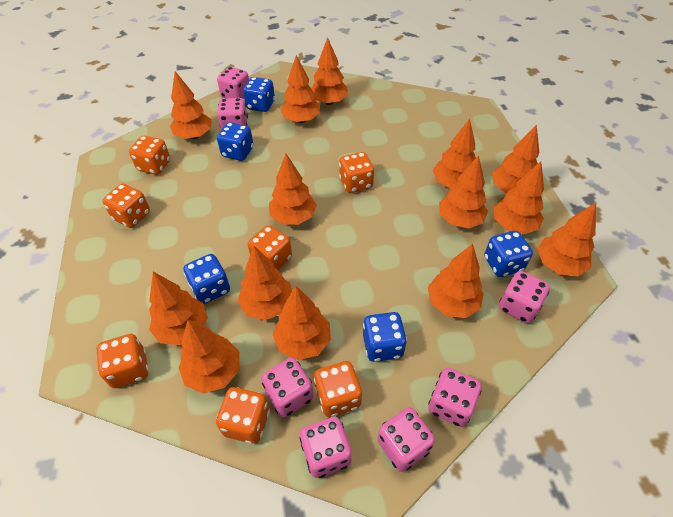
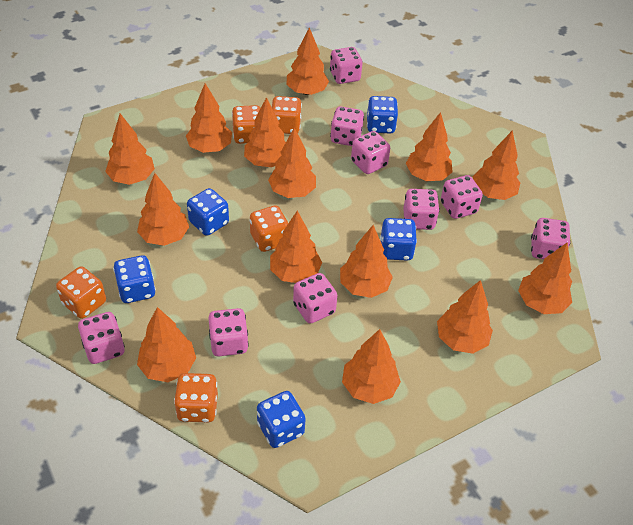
orange dice: [97,334,149,388] [102,184,150,228] [129,136,170,175] [216,387,270,444] [248,225,292,270] [314,361,362,417] [339,152,374,193] = 7 -> [56,266,106,319] [174,373,218,422] [232,105,261,144] [250,205,289,252] [272,96,302,134] = 5
pink dice: [217,67,249,99] [217,98,248,130] [261,358,314,417] [300,417,352,478] [378,408,435,472] [428,368,482,427] [499,271,550,323] = 7 -> [78,312,125,364] [208,308,249,356] [293,273,337,324] [330,47,363,84] [330,107,364,146] [351,131,390,174] [403,189,440,230] [441,175,483,219] [531,218,571,259] = 9

